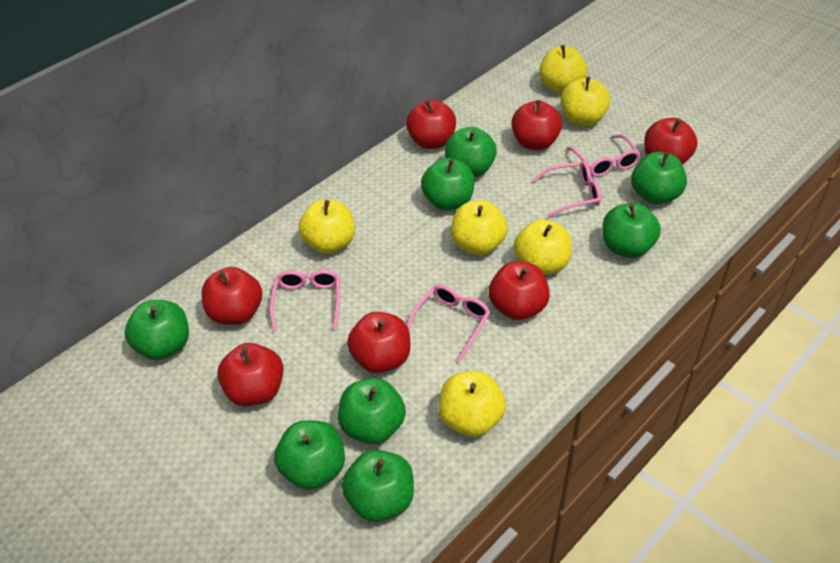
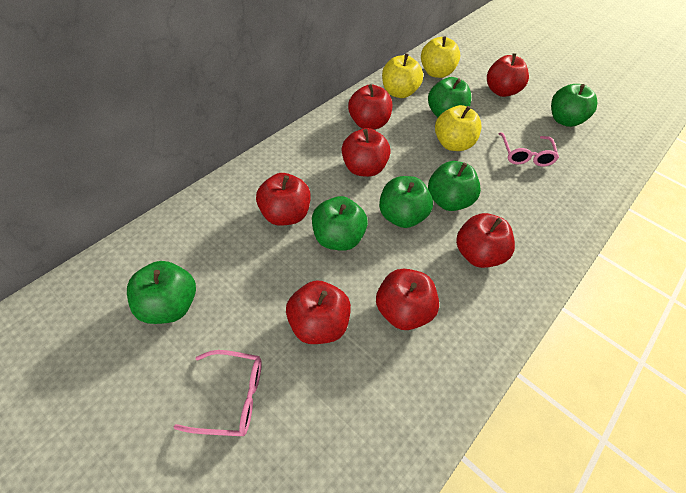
green apple: [125,300,189,360] [274,420,345,490] [338,378,406,444] [342,450,414,522] [421,158,475,210] [445,127,497,177] [603,203,661,258] [631,152,687,204] = 8 -> [127,261,196,324] [312,196,368,251] [379,176,433,228] [428,77,471,118] [428,161,481,211] [551,84,597,127] = 6
pink glasses: [269,270,340,331] [407,284,491,361] [532,161,601,218] [567,134,641,177] = 4 -> [173,350,262,436] [499,132,559,166] = 2
yellow apple: [299,199,355,254] [439,371,506,437] [451,200,508,255] [514,219,572,275] [539,45,587,93] [560,77,610,126] = 6 -> [382,53,423,98] [421,36,460,78] [435,105,481,151] = 3

